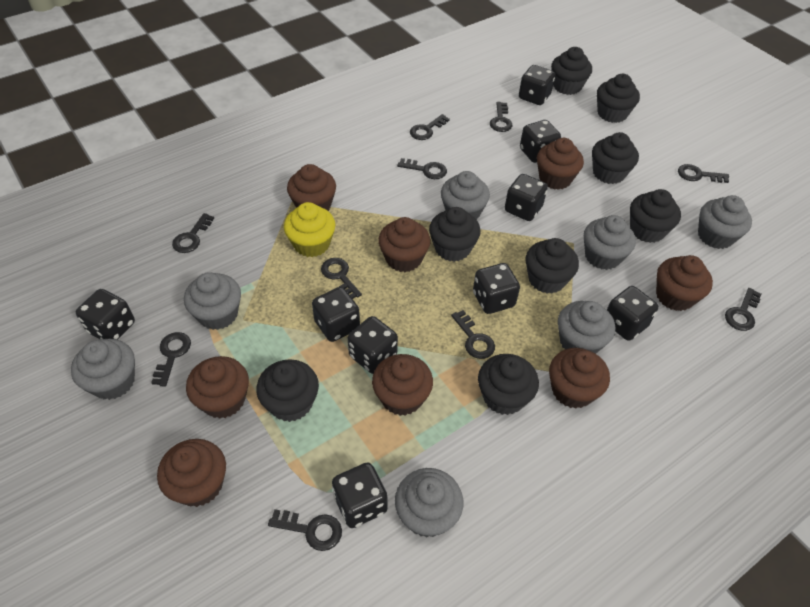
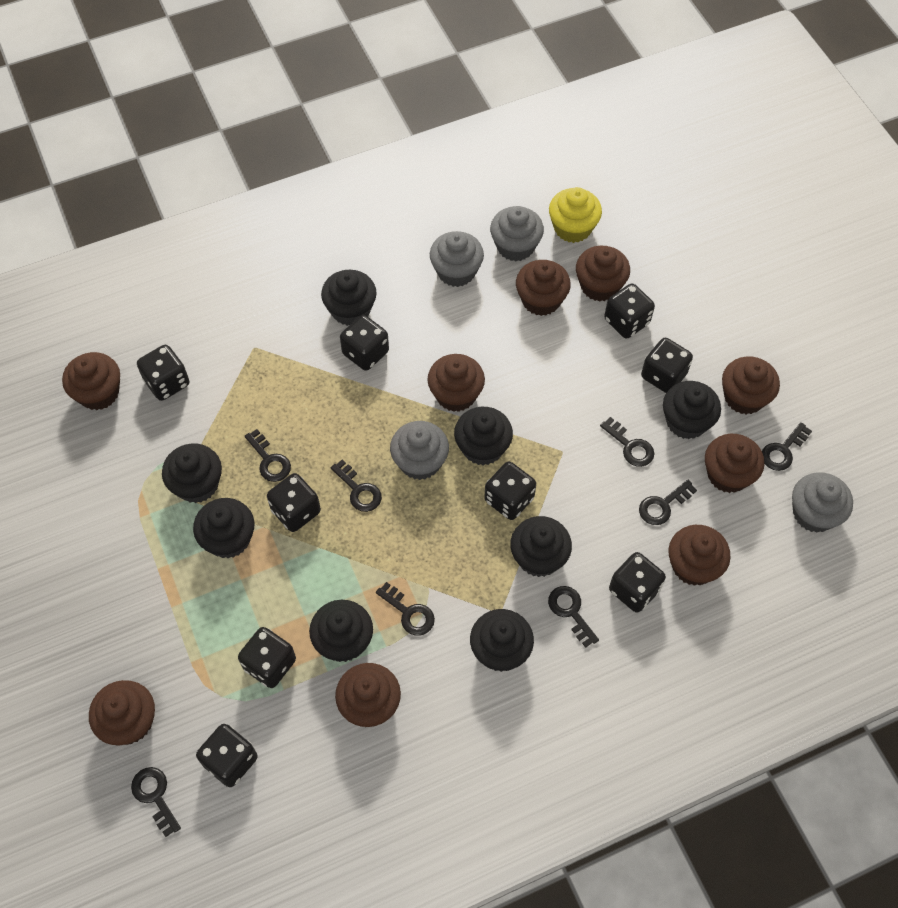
black key: [151,332,191,386] [172,213,214,253] [268,509,342,551] [321,258,362,299] [397,158,447,179] [410,114,450,140] [451,310,495,359] [490,102,513,132] [678,164,729,183] [725,288,761,331] = 10 -> [131,767,181,837] [245,429,291,482] [331,460,382,512] [376,582,435,636] [548,586,599,648] [600,417,654,467] [639,480,697,525] [762,422,812,471] = 8
brown cupcake: [157,439,226,507] [186,356,249,419] [287,164,336,211] [372,354,433,416] [378,217,431,272] [537,138,584,190] [549,348,610,409] [656,255,713,311] = 8 -> [62,352,120,410] [89,680,155,745] [335,663,401,727] [427,354,485,412] [516,260,571,316] [576,246,630,302] [668,525,731,586] [705,434,764,493] [722,356,780,414] = 9
grey cupcake: [71,339,135,400] [184,272,241,330] [395,468,463,538] [441,171,490,220] [558,301,615,354] [584,215,636,270] [698,195,752,249] = 7 -> [390,421,449,480] [430,231,484,287] [490,206,544,261] [792,472,853,533] = 4

